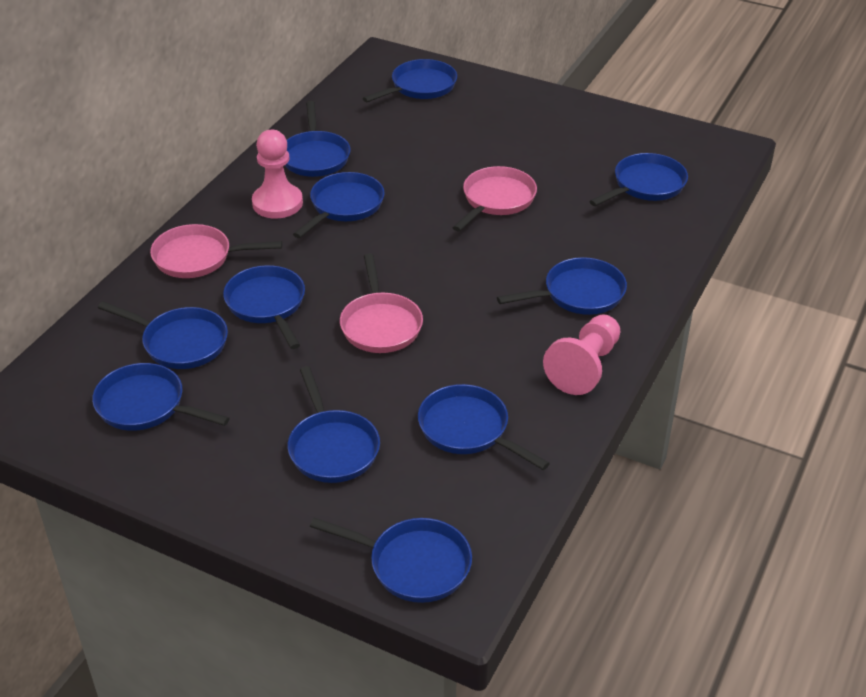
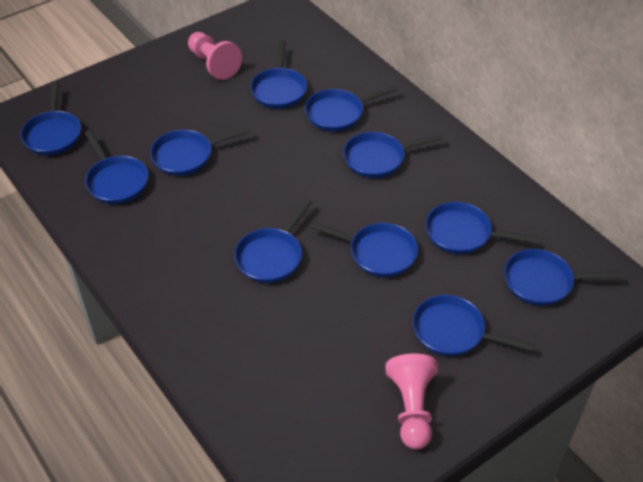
pink pan: [150,224,282,278] [340,253,423,353] [452,166,537,231] = 3 -> none = 0

